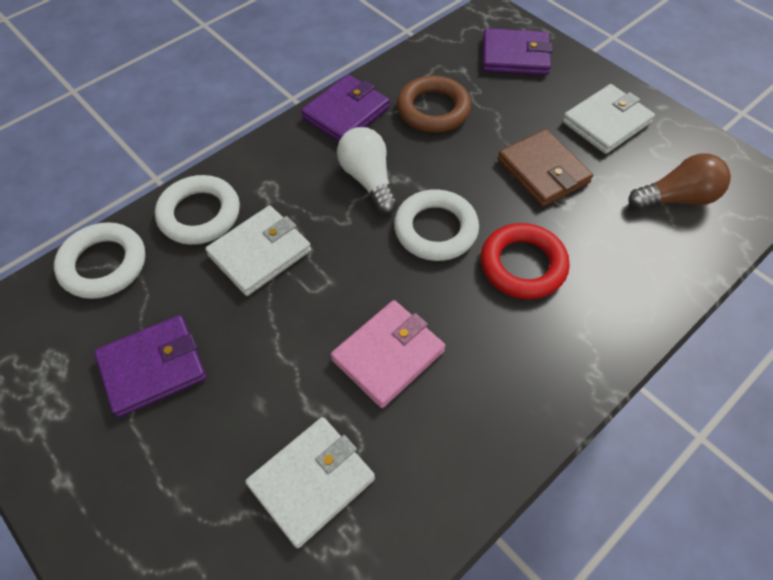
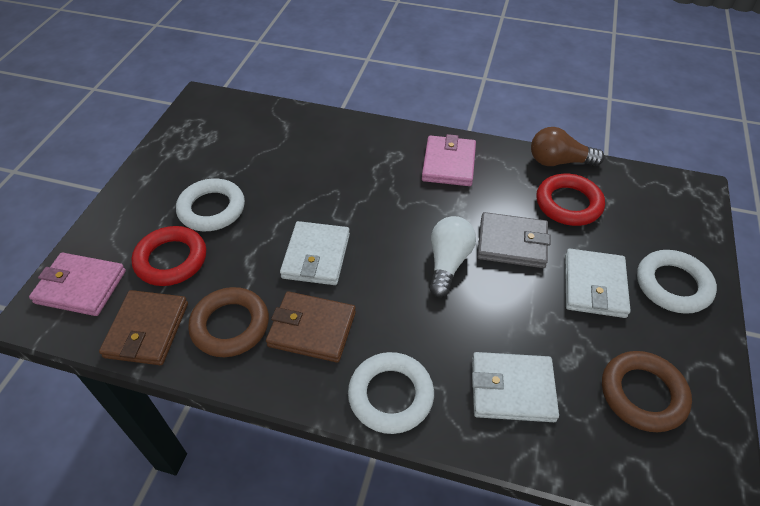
brown ring: [397,75,471,133] = 1 -> [188,287,269,357] [602,351,692,432] = 2
brown wallet: [498,129,593,207] = 1 -> [99,290,188,365] [266,291,356,363] = 2
grey wallet: none = 0 -> [477,212,551,268] = 1
pink wallet: [331,300,446,408] = 1 -> [29,253,126,316] [422,134,476,186] = 2
purple wallet: [94,315,206,417] [301,75,390,142] [483,28,553,75] = 3 -> none = 0
red ring: [481,223,570,299] = 1 -> [132,226,206,286] [536,174,605,226] = 2

